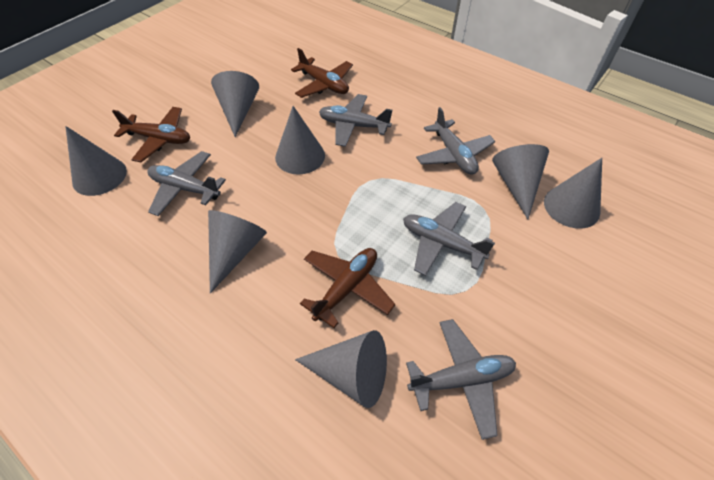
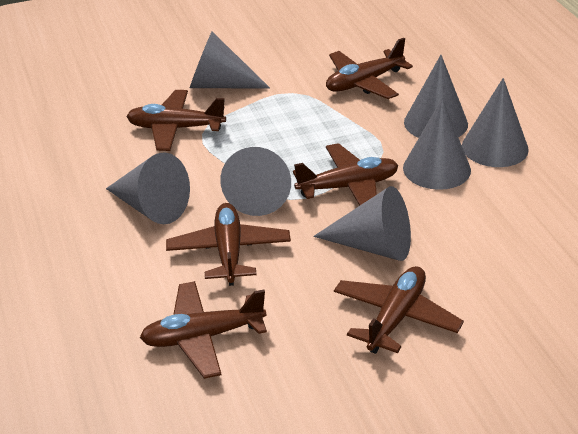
brown plane: [112,107,190,162] [291,48,353,98] [300,248,396,328] = 3 -> [126,90,226,151] [140,281,267,379] [166,203,291,286] [293,143,399,206] [326,38,413,99] [334,266,464,354] = 6
grey plane: [147,151,226,216] [319,94,392,147] [403,202,495,276] [406,319,516,440] [416,107,496,175] = 5 -> none = 0

